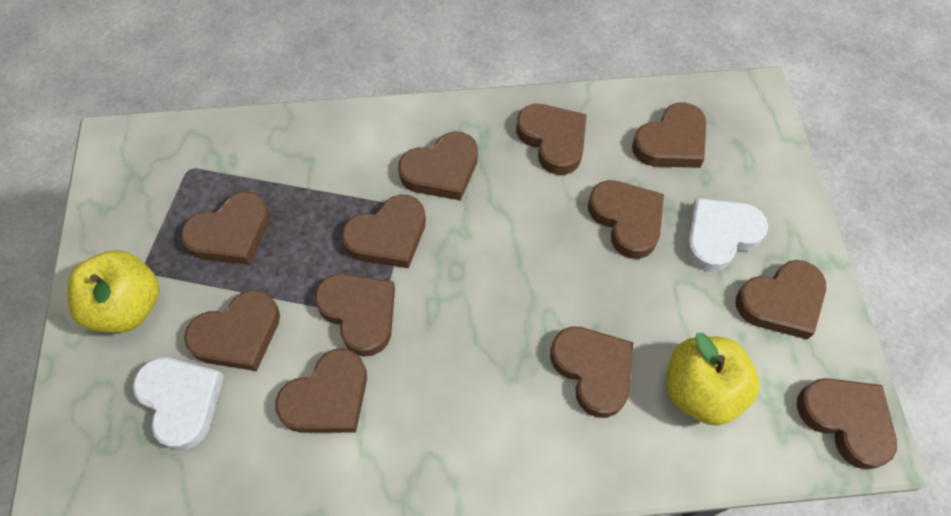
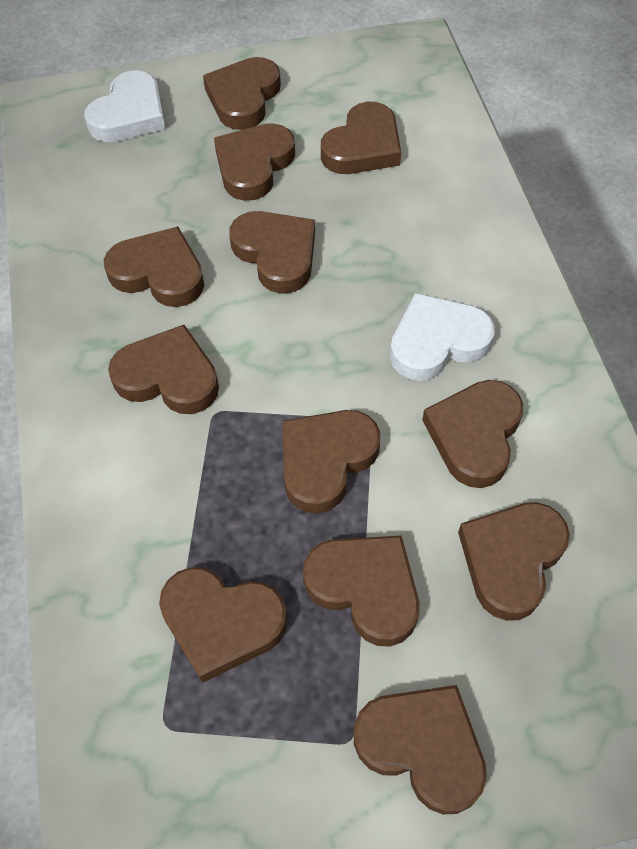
yellow apple: [67,250,159,333] [667,333,760,426] = 2 -> none = 0

